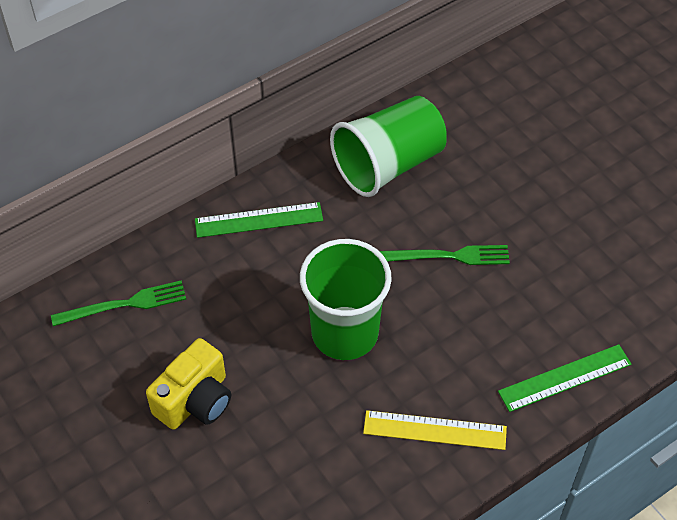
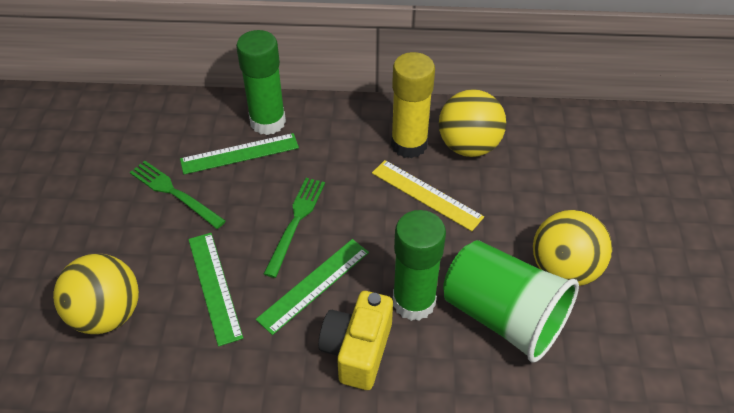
green cup: [300,239,392,360] [330,96,447,197] = 2 -> [443,240,579,363] = 1
green glue stick: none = 0 -> [236,30,286,135] [393,210,446,321] = 2
green ruler: [195,202,323,238] [498,344,631,412] = 2 -> [180,133,299,174] [188,233,243,347] [256,239,369,335] = 3
yellow ball: none = 0 -> [53,254,139,334] [439,90,506,157] [533,210,612,286] = 3
yellow glue stick: none = 0 -> [391,52,435,158] = 1

